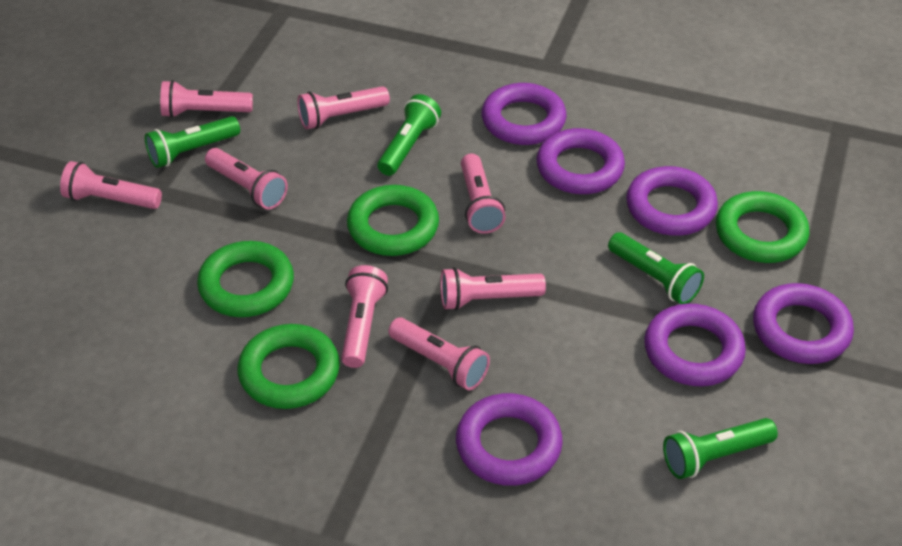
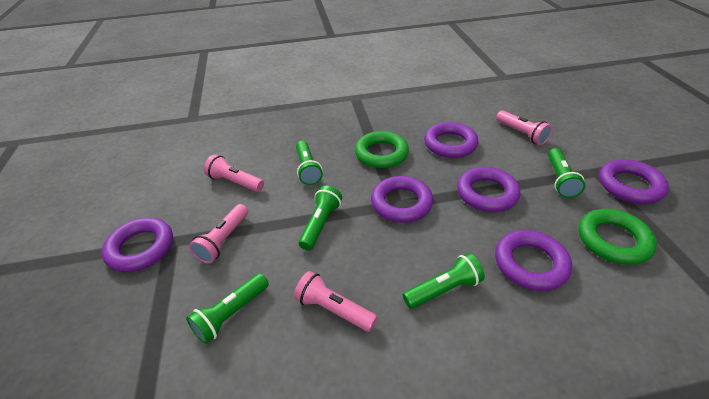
green flashlight: [145,116,240,168] [377,94,441,176] [608,232,704,304] [663,418,778,479] = 4 -> [186,273,269,344] [296,141,323,185] [299,186,342,251] [403,253,485,309] [548,148,585,198] = 5
green ring: [197,241,294,317] [238,324,340,409] [347,185,439,256] [716,191,809,263] = 4 -> [355,131,409,168] [578,209,657,265] = 2
pink flashlight: [60,161,162,209] [160,80,253,118] [205,148,288,209] [297,86,390,129] [341,265,388,368] [388,317,490,390] [441,267,546,310] [461,154,506,234] = 8 -> [189,204,248,263] [204,155,264,192] [294,271,377,332] [496,110,552,145] = 4

